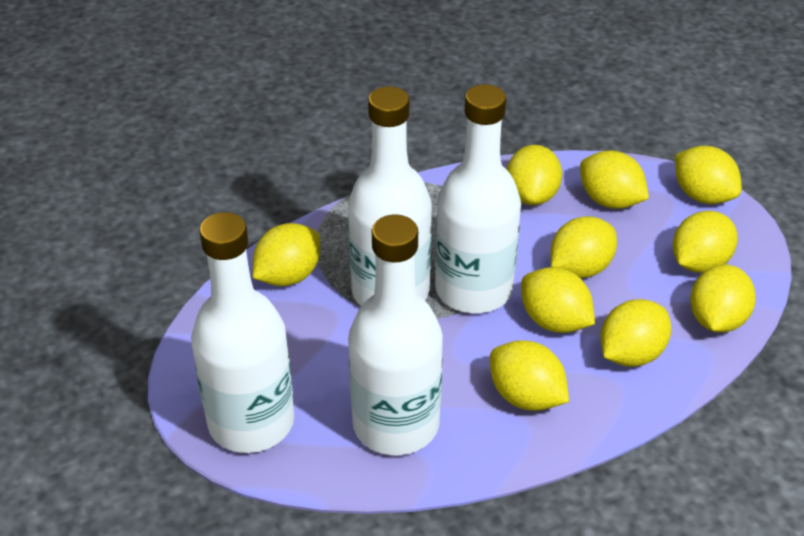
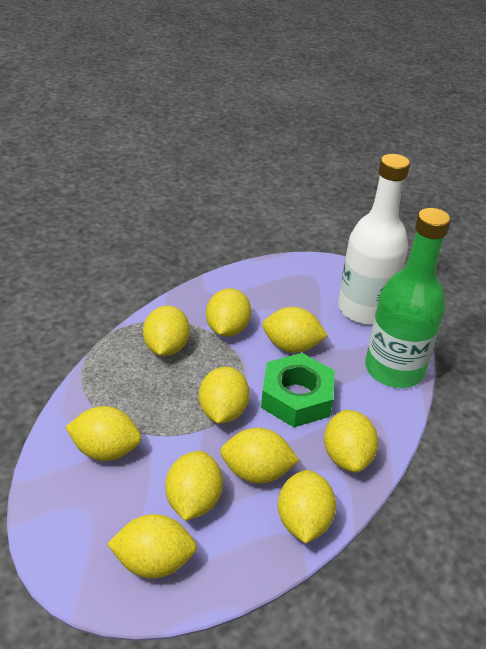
green bottle: none = 0 -> [365,208,451,388] = 1
green nut: none = 0 -> [261,353,335,427] = 1
white bottle: [191,212,295,453] [348,86,432,306] [348,214,443,455] [435,84,521,313] = 4 -> [338,154,410,325] = 1

